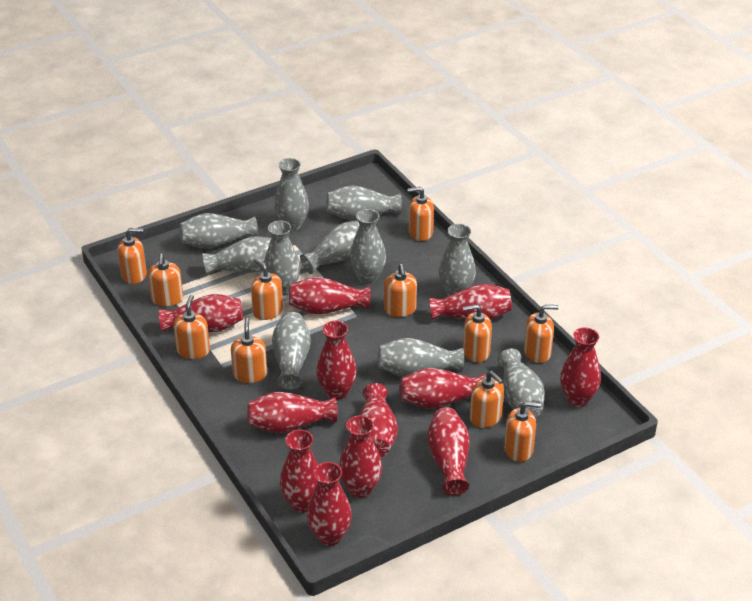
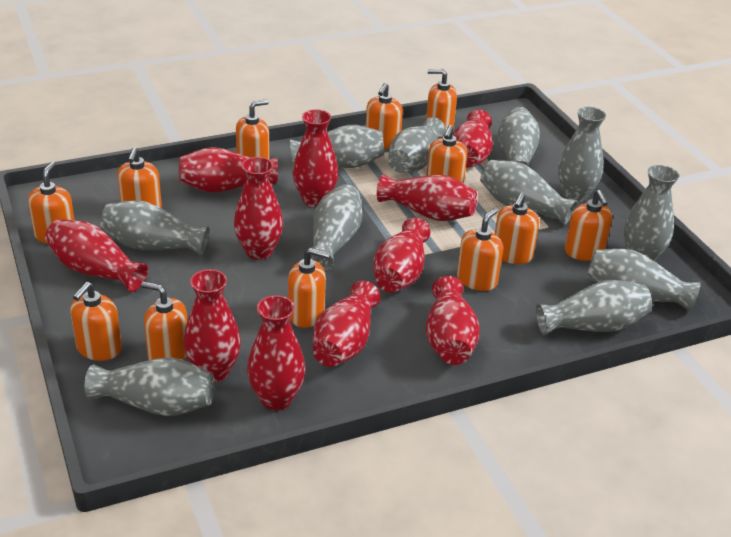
orange soap dispenser: [117,228,147,284] [148,254,183,306] [173,295,210,359] [231,318,267,383] [251,259,283,320] [384,264,417,317] [407,187,434,241] [463,304,492,362] [470,371,504,428] [504,401,541,462] [524,305,559,363] = 11 -> [28,162,74,244] [70,282,122,361] [117,147,162,208] [141,281,187,360] [236,99,270,159] [288,248,330,328] [366,83,403,149] [426,69,457,130] [426,125,468,183] [457,208,503,291] [495,193,539,264] [565,190,612,261] = 12
red vase: [159,294,243,332] [247,392,338,433] [280,430,319,513] [289,277,371,314] [307,462,352,546] [316,321,357,400] [339,415,382,498] [359,383,398,457] [399,368,486,409] [427,407,470,495] [429,284,512,320] [560,327,601,407] = 12 -> [45,219,148,292] [179,147,278,193] [184,269,241,383] [234,157,283,260] [247,295,305,410] [293,109,338,207] [313,281,381,367] [373,218,430,293] [377,174,477,221] [426,276,480,365] [453,109,493,168] = 11

